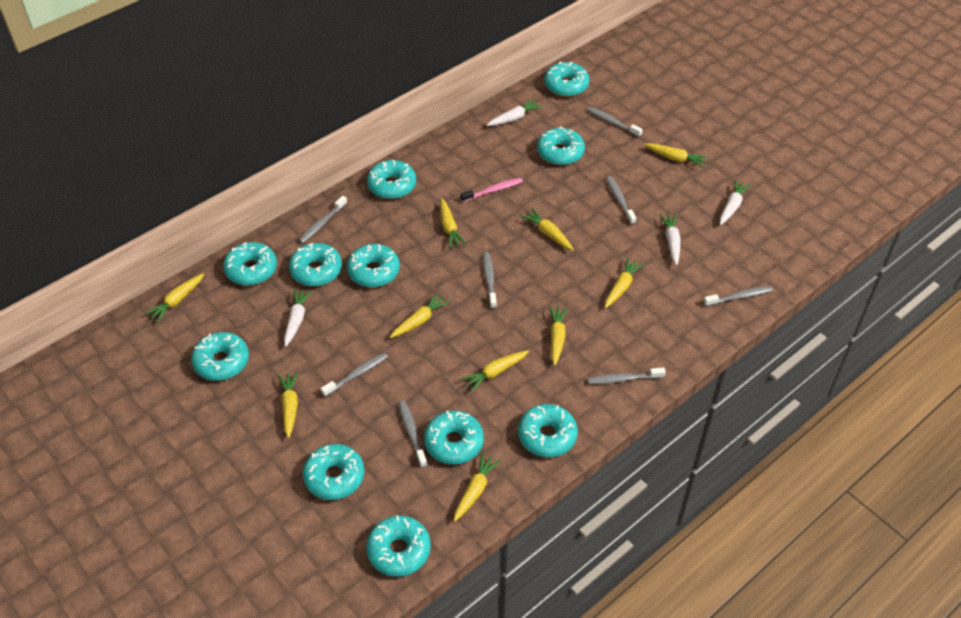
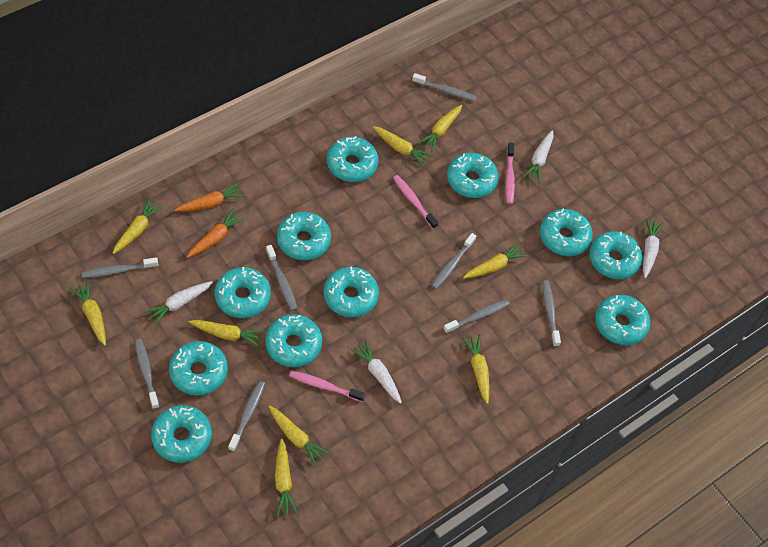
orange carrot: none = 0 -> [174,182,245,212] [187,208,246,258] = 2
pink toothbrush: [461,178,523,202] = 1 -> [289,370,365,402] [393,175,438,229] [505,143,515,204] = 3
yellow carrot: [145,273,204,323] [278,372,298,438] [390,293,450,338] [440,198,466,248] [454,453,501,522] [461,350,529,392] [520,208,574,250] [549,306,567,366] [605,257,644,308] [644,143,708,167] = 10 -> [70,281,106,346] [113,198,164,254] [189,320,265,347] [268,406,330,467] [275,439,298,516] [373,126,433,167] [418,105,462,152] [462,335,489,404] [463,242,528,279] = 9

